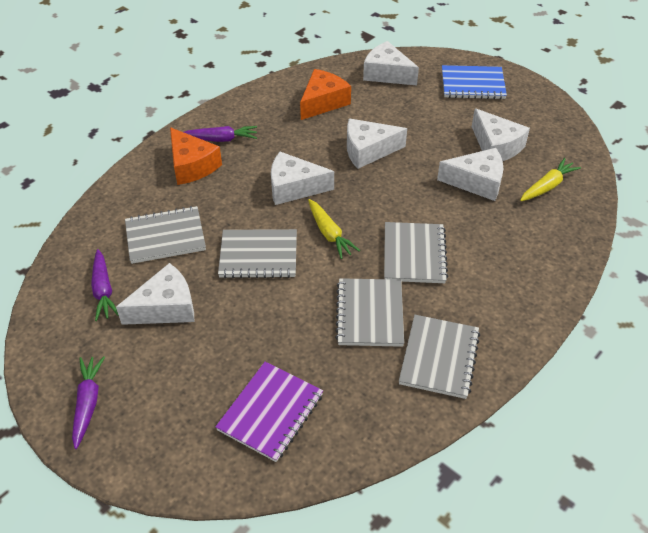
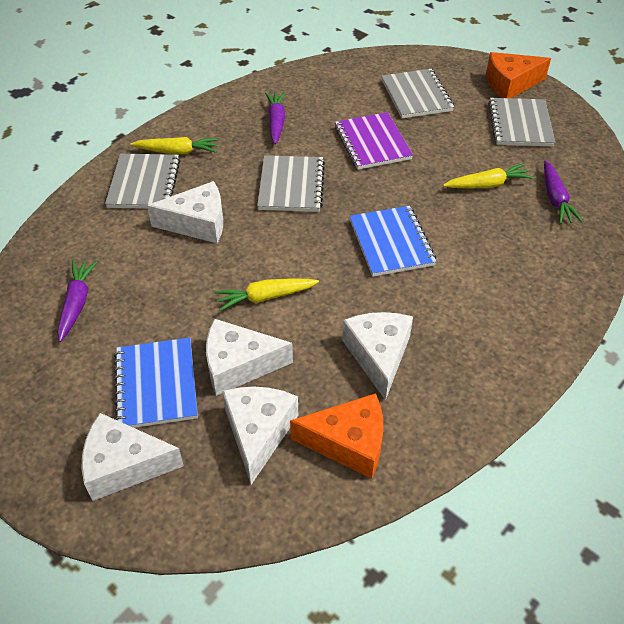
blue notebook: [442,65,507,99] = 1 -> [114,338,198,428] [349,206,437,277] = 2
grey notebook: [125,206,206,264] [218,229,297,279] [335,278,404,347] [384,222,448,283] [399,315,480,399] = 5 -> [105,154,180,209] [257,155,325,212] [382,69,454,118] [488,98,555,147] = 4
white cheese: [116,263,194,325] [271,152,334,205] [347,119,407,169] [363,41,419,86] [437,148,503,201] [472,108,530,161] = 6 -> [81,413,184,501] [147,181,223,243] [206,319,293,396] [222,386,298,485] [342,312,413,401] = 5
yellow carrot: [308,199,360,259] [520,158,581,201] = 2 -> [130,137,219,154] [215,279,319,311] [443,163,533,188] = 3

